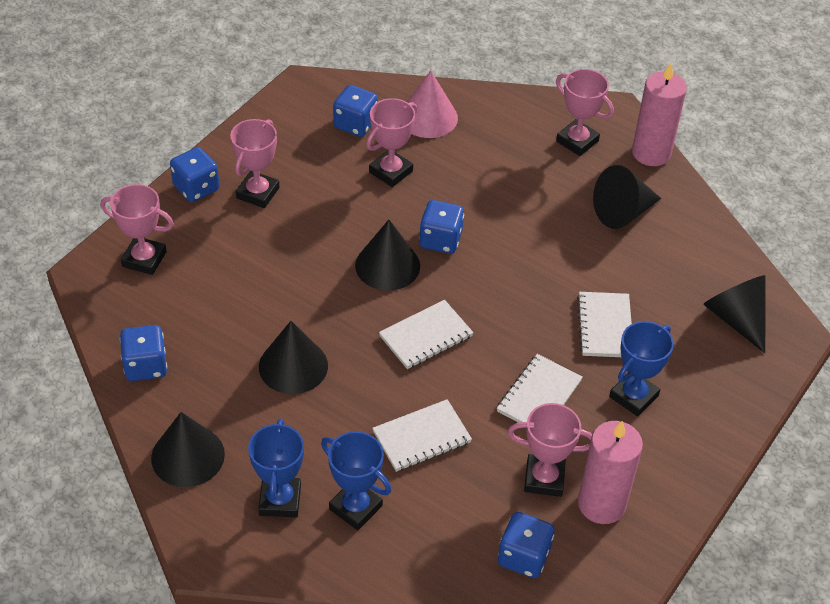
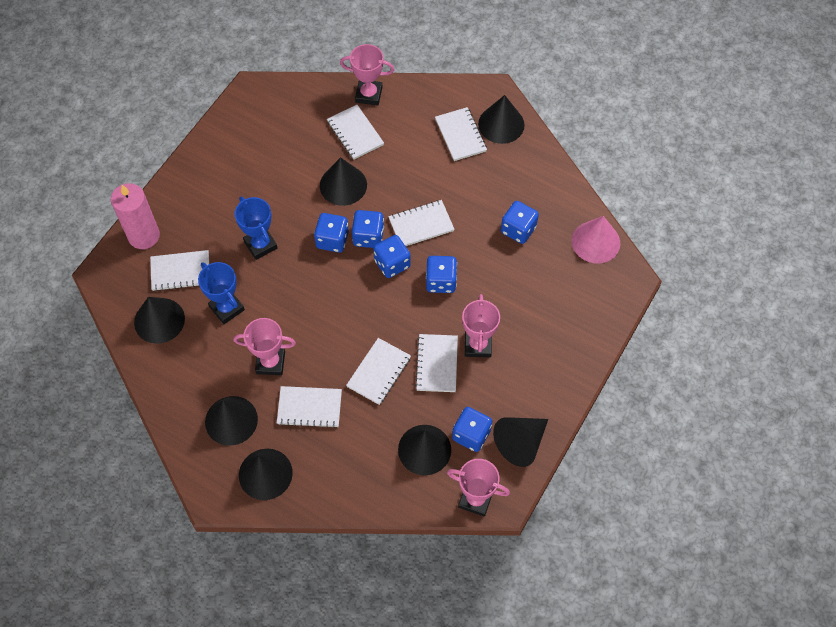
black cone: [151,412,225,487] [259,321,328,394] [355,220,420,291] [593,165,661,229] [703,275,766,353] = 5 -> [134,297,185,344] [205,396,258,446] [239,449,293,500] [320,157,367,206] [398,425,451,475] [478,95,525,144] [493,417,548,467] = 7
blue dice: [120,325,167,381] [170,147,220,202] [333,85,378,137] [419,200,464,254] [498,512,555,578] = 5 -> [314,213,349,253] [352,210,384,248] [373,235,411,278] [426,256,457,293] [452,407,492,452] [501,201,539,244] = 6
blue trophy: [248,419,304,517] [321,431,391,530] [609,321,674,417] = 3 -> [198,262,245,324] [234,197,278,260] = 2
pink candle: [578,421,643,524] [632,63,687,166] = 2 -> [111,183,160,249] = 1
pink trophy: [101,184,174,275] [230,119,279,208] [366,98,417,187] [507,403,592,497] [556,69,614,156] = 5 -> [233,318,296,375] [340,44,395,106] [447,459,510,517] [462,294,500,357] = 4
white notebook: [372,399,472,472] [379,300,474,369] [497,354,583,423] [577,292,632,357] = 4 -> [150,250,209,291] [277,386,342,428] [327,105,384,159] [346,338,411,405] [388,200,455,246] [415,334,458,392] [435,107,487,161] = 7

